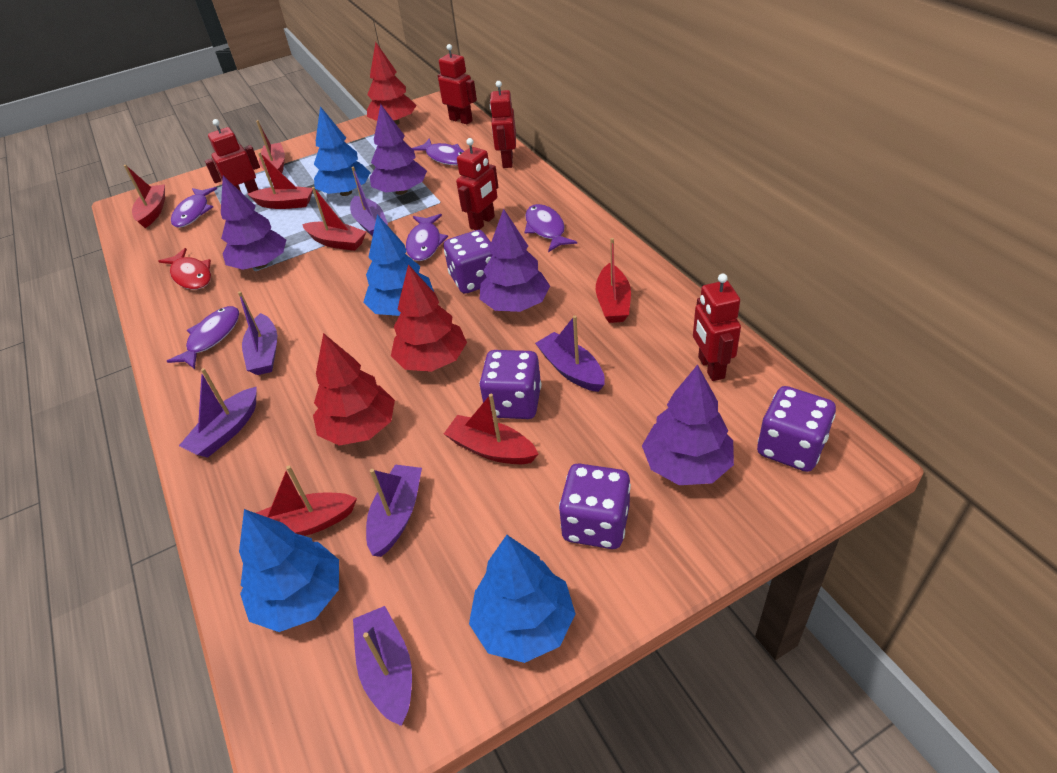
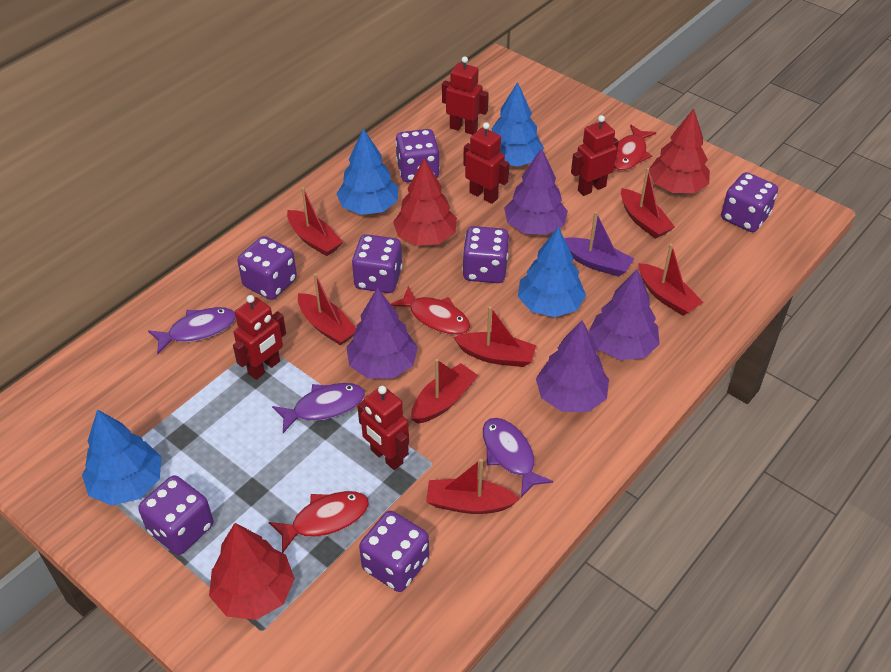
purple boat: [179,368,257,458] [238,291,277,375] [350,166,388,237] [353,606,412,726] [366,465,422,557] [535,315,605,392] = 6 -> [564,212,634,277] = 1
purple dice: [444,230,492,294] [479,350,541,419] [559,464,631,549] [757,386,836,472] = 4 -> [138,475,213,555] [237,236,297,300] [352,234,402,293] [359,511,429,592] [395,129,440,182] [462,226,509,283] [721,172,778,232] = 7
purple fish: [166,306,239,369] [171,187,217,228] [406,214,448,261] [412,138,464,165] [525,204,577,252] = 5 -> [148,307,236,355] [272,383,365,433] [483,418,553,497] = 3
red fish: [158,248,211,290] = 1 -> [269,491,369,553] [391,286,470,335] [614,125,656,171] = 3

